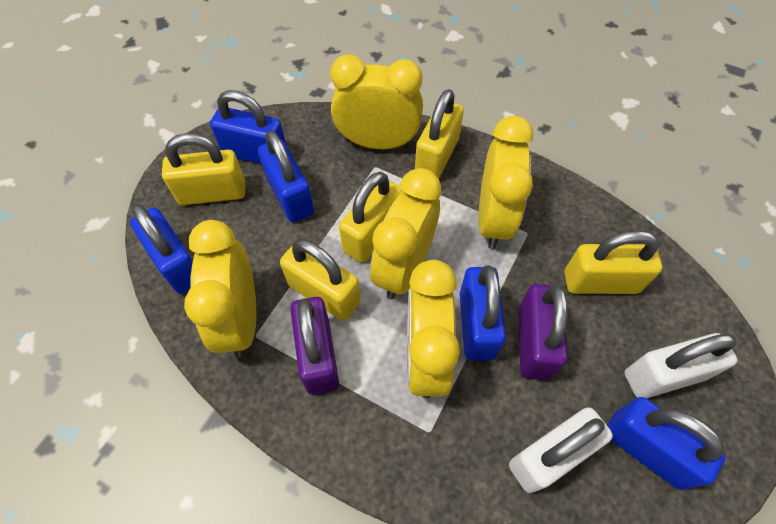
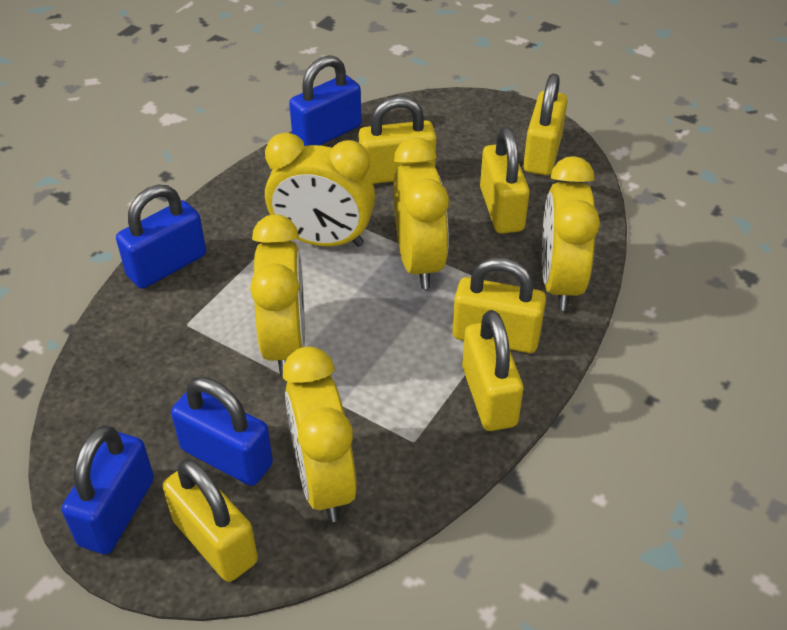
blue padlock: [130,204,193,294] [210,90,287,164] [258,130,314,222] [460,265,506,360] [607,397,725,490] = 5 -> [62,425,154,554] [116,185,206,289] [171,377,273,486] [289,55,361,146] = 4
purple padlock: [290,297,339,395] [518,284,567,380] = 2 -> none = 0
white padlock: [509,407,613,493] [624,333,738,399] = 2 -> none = 0
yellow padlock: [162,133,245,205] [280,239,361,321] [339,172,402,263] [415,89,464,179] [565,230,662,294] = 5 -> [162,459,258,582] [359,96,436,184] [452,258,546,353] [462,310,523,431] [480,127,530,234] [523,74,568,175] = 6

